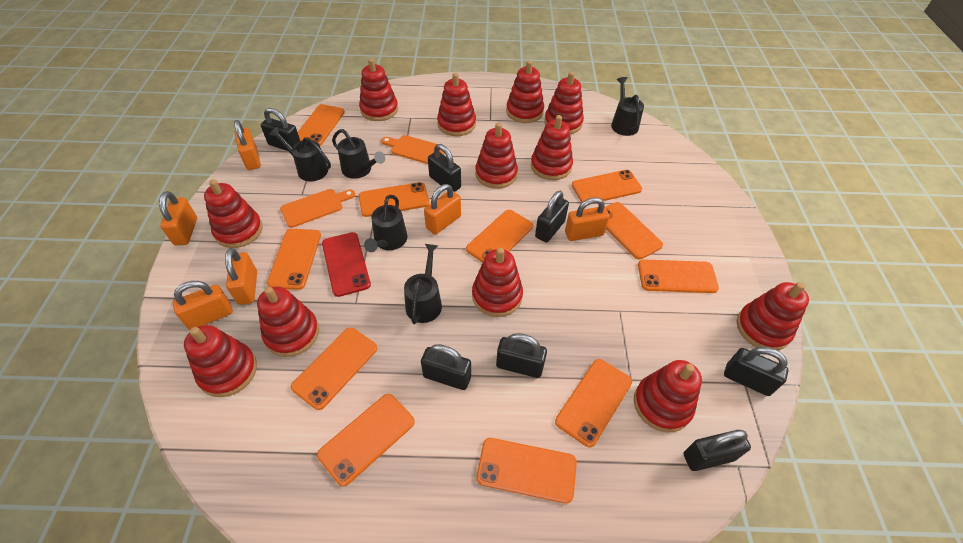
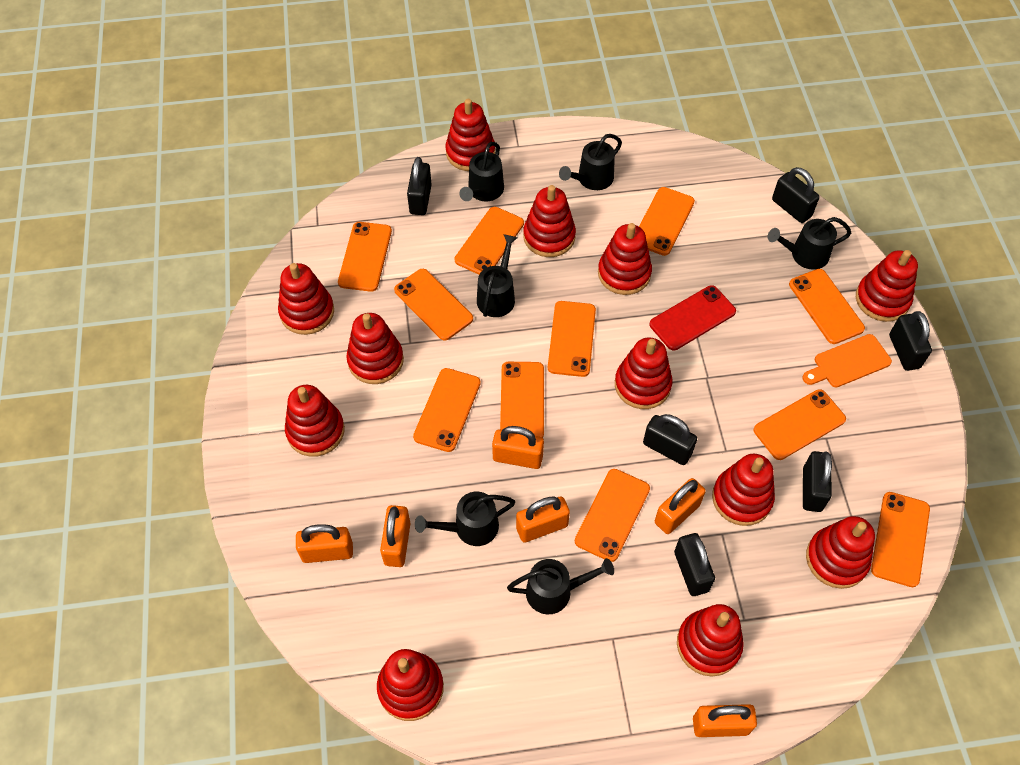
black padlock: [261,108,300,151] [421,344,471,390] [428,144,461,192] [496,333,547,378] [535,191,569,243] [684,430,751,471] [724,347,789,396] = 7 -> [407,157,432,215] [643,414,697,465] [674,533,715,596] [772,167,820,223] [803,451,832,512] [889,311,932,371] = 6
black watering can: [269,127,331,181] [332,129,385,179] [364,195,408,252] [404,244,442,324] [611,77,644,136] = 5 -> [415,492,515,546] [459,142,504,201] [477,234,517,317] [507,558,614,614] [559,134,622,190] [768,217,851,270] = 6
orange cutting board: [280,189,355,228] [381,135,445,164] = 2 -> [802,334,892,387] = 1

